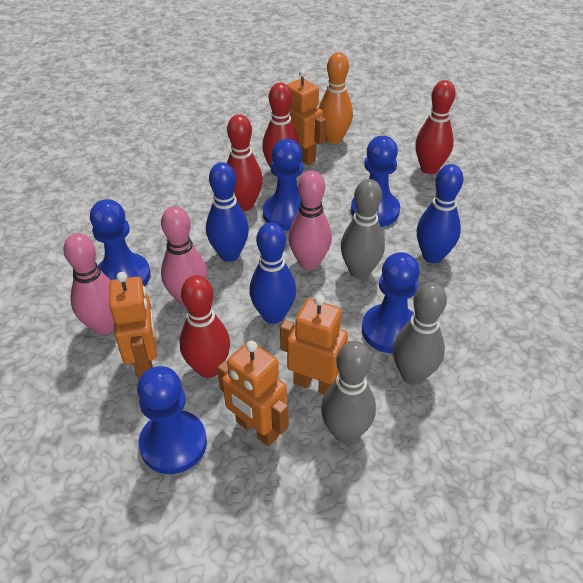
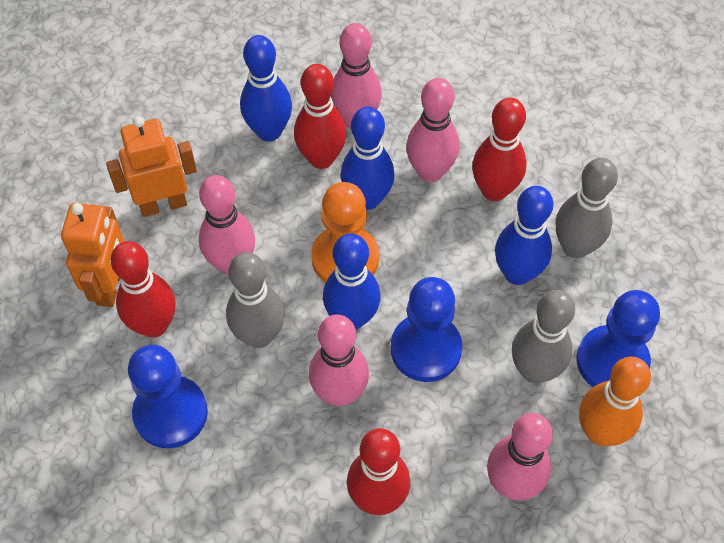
blue bowling pin: [206,162,249,262] [249,222,296,324] [417,164,463,263] = 3 -> [240,35,292,141] [323,233,380,330] [341,107,395,210] [495,186,553,285] = 4
blue pawn: [90,199,151,286] [137,366,207,474] [263,139,303,231] [351,136,400,227] [362,252,420,353] = 5 -> [128,345,208,448] [391,277,462,382] [576,290,660,387] = 3
orange pawn: none = 0 -> [311,182,379,283] = 1
orange robot: [109,272,157,380] [217,341,288,446] [280,295,349,394] [287,69,326,165] = 4 -> [61,203,124,307] [106,116,197,217] = 2
pink bowling pin: [63,233,114,335] [161,206,207,307] [288,170,332,270] = 3 -> [199,175,255,275] [309,315,369,406] [331,23,382,129] [406,78,459,182] [487,413,553,500] = 5

